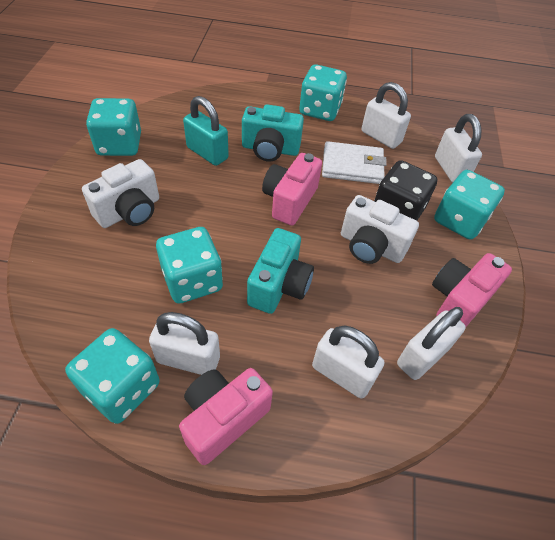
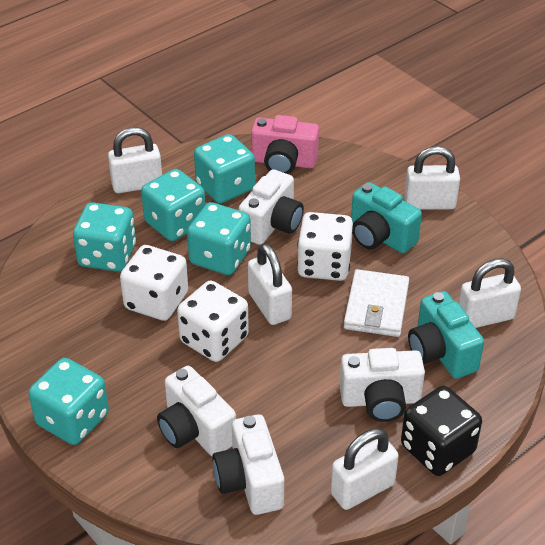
pink camera: [179,368,273,465] [262,153,322,225] [432,253,512,327] = 3 -> [251,115,319,174] = 1
turquoise padlock: [183,96,229,166] = 1 -> none = 0
white camera: [82,159,159,228] [341,195,419,264] = 2 -> [157,366,236,456] [212,414,284,515] [238,169,304,245] [340,348,425,422] = 4
white dice: none = 0 -> [120,245,188,321] [177,281,249,362] [297,212,353,281] = 3

